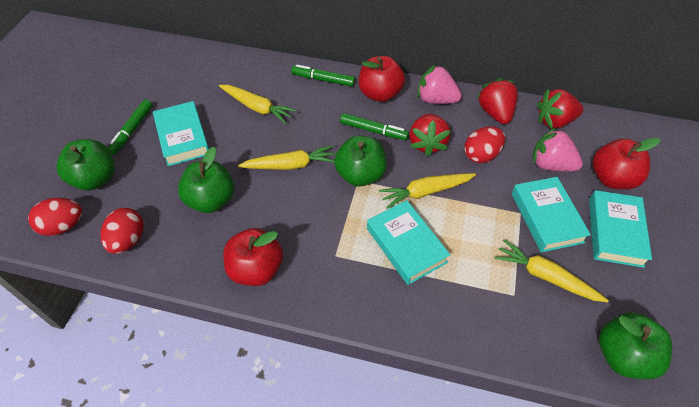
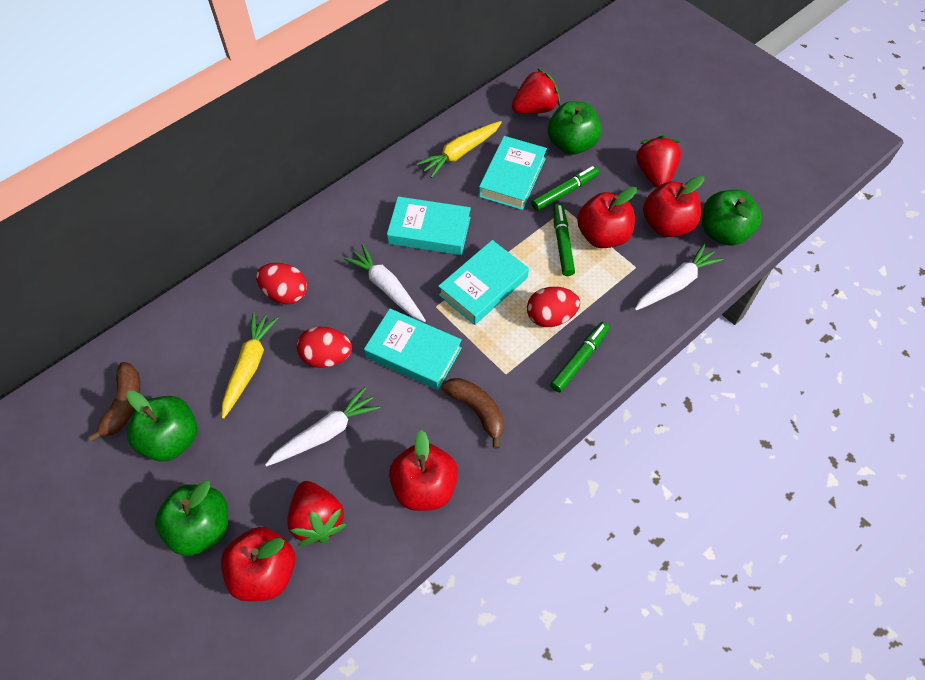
brown banana: none = 0 -> [88,362,140,442] [442,378,504,449] = 2
pink strawberry: [417,64,462,104] [533,127,583,172] = 2 -> none = 0
red apple: [223,228,283,286] [359,56,405,102] [593,138,660,190] = 3 -> [221,527,296,601] [389,430,458,511] [577,187,637,248] [643,175,704,237] = 4
white carrot: none = 0 -> [265,387,380,467] [343,244,426,322] [635,243,724,311] = 3
yellow carrot: [219,85,297,124] [238,145,335,170] [379,173,476,209] [495,239,609,302] = 4 -> [222,312,278,419] [417,121,502,178] = 2

